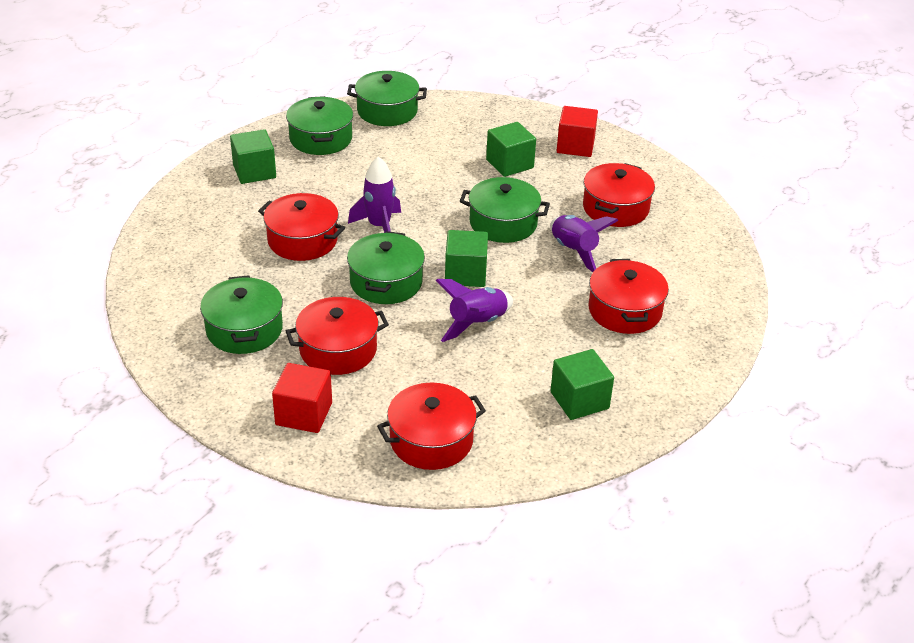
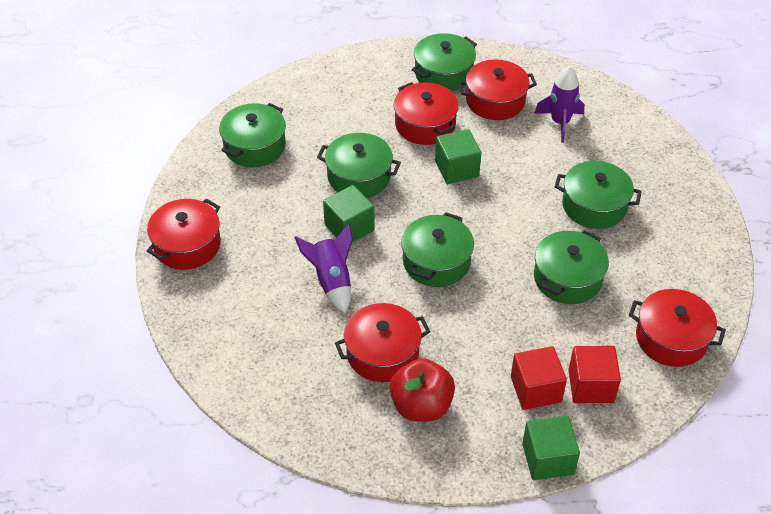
green cube: [230,129,276,184] [445,230,488,287] [486,122,536,177] [550,349,614,420] = 4 -> [323,185,375,242] [435,129,481,184] [522,416,580,480] = 3
green pot: [200,275,283,354] [286,96,353,155] [347,71,427,126] [347,231,425,304] [460,177,550,243] = 5 -> [219,103,286,167] [317,133,401,198] [401,212,474,287] [412,33,477,91] [534,230,609,304] [555,161,642,229] = 6
purple rocket: [348,156,401,233] [436,279,513,342] [550,215,618,272] = 3 -> [294,223,353,313] [534,66,584,143] = 2
red apple: none = 0 -> [390,358,455,422] = 1

